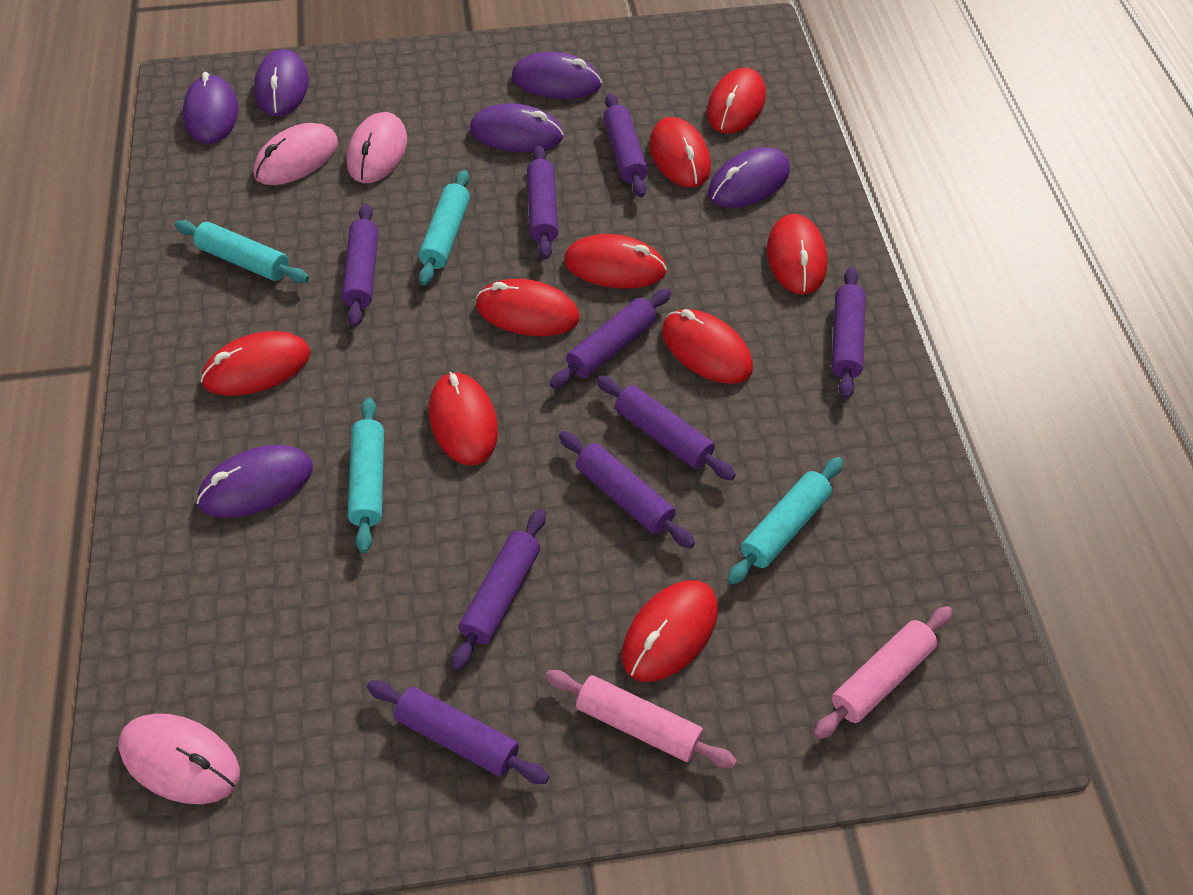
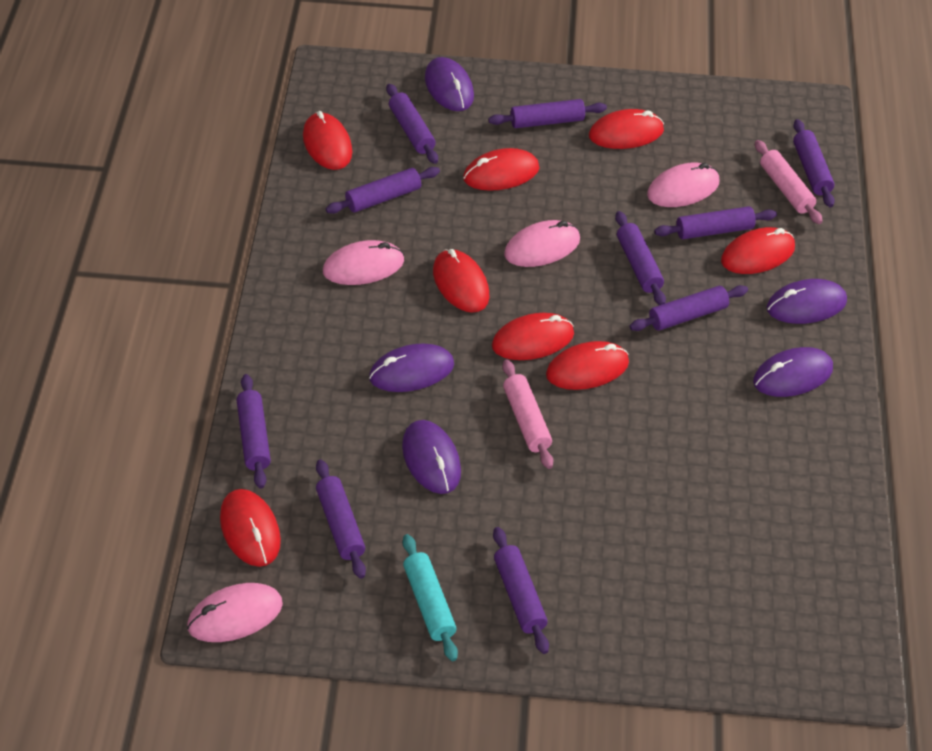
pink mouse: [118,714,240,804] [254,123,338,185] [347,112,407,183] = 3 -> [187,583,283,642] [323,240,404,285] [504,220,580,267] [647,163,719,207] = 4
purple mouse: [183,72,238,144] [197,445,313,518] [254,49,309,117] [470,103,564,152] [512,52,602,99] [708,147,790,208] = 6 -> [369,344,454,392] [402,420,461,494] [425,57,474,111] [753,347,833,397] [767,279,847,324] = 5
purple rolling pin: [342,204,378,327] [367,680,549,784] [451,509,546,671] [527,146,559,259] [550,289,671,389] [559,431,695,549] [596,375,736,480] [603,93,648,197] [832,267,866,399] = 9 -> [237,374,271,489] [316,459,366,579] [326,167,440,214] [386,84,438,164] [488,99,607,128] [493,527,549,654] [615,211,666,305] [629,285,748,331] [654,206,777,239] [793,119,835,208] = 10
red mouse: [201,331,310,396] [429,372,498,465] [476,279,580,336] [564,234,667,289] [622,580,718,682] [649,117,711,188] [662,309,753,384] [707,68,766,134] [767,214,828,295] = 9 -> [220,489,281,567] [303,111,352,170] [433,249,490,313] [463,148,539,191] [492,313,574,360] [546,341,629,390] [589,109,664,149] [721,227,795,274] = 8
turquoise rolling pin: [175,220,309,283] [348,397,384,553] [419,170,470,285] [727,457,843,585] = 4 -> [403,534,458,661] = 1

